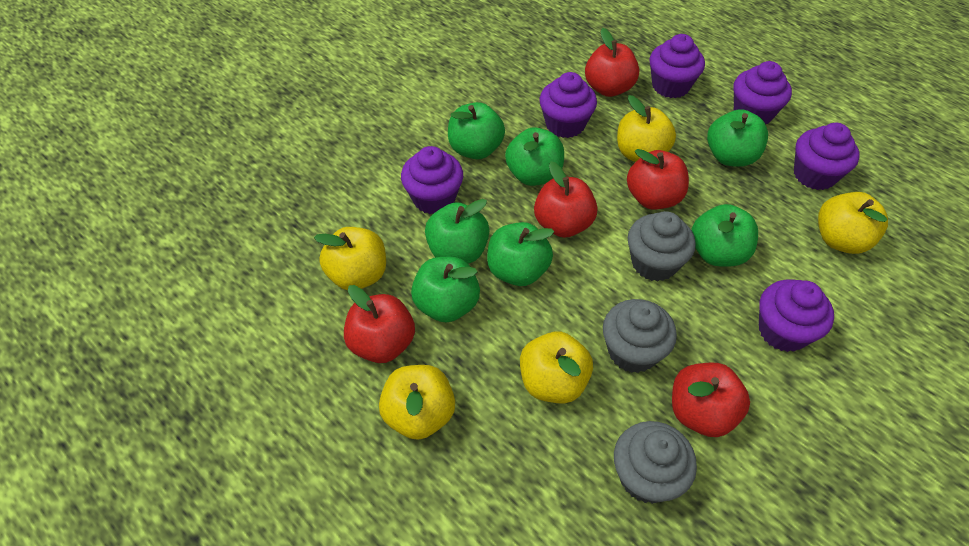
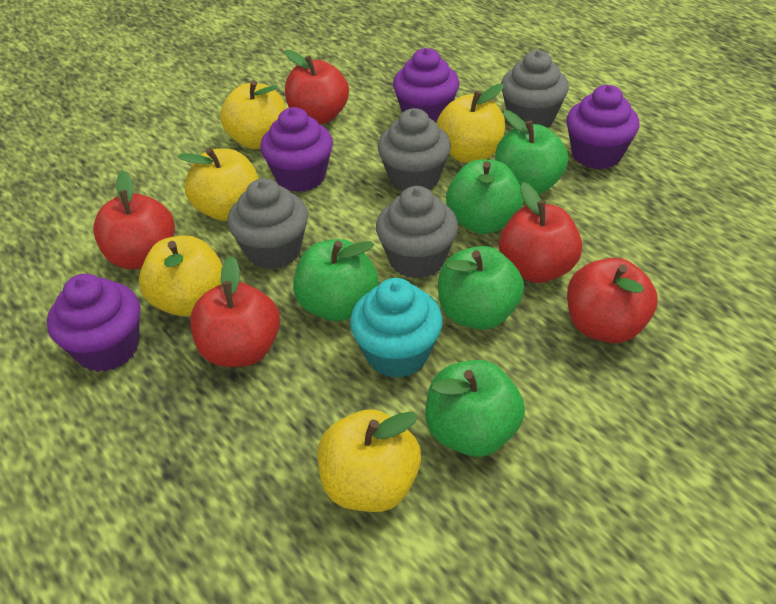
green apple: [411,257,480,323] [425,199,490,264] [448,102,505,159] [487,222,554,286] [505,127,564,186] [691,204,758,267] [707,109,768,167] = 7 -> [293,239,378,321] [425,360,525,457] [438,246,524,330] [446,159,523,234] [495,110,568,195] = 5
grey cupcake: [603,299,677,373] [614,421,697,504] [628,211,696,282] = 3 -> [228,178,308,269] [376,186,458,279] [378,108,451,192] [501,50,569,128] = 4
purple cupcake: [401,146,463,214] [540,72,597,138] [649,34,705,98] [734,61,792,124] [759,279,834,352] [794,123,860,190] = 6 -> [47,274,140,372] [260,107,333,192] [393,48,459,123] [566,85,639,169] = 4
turquoise cupcake: none = 0 -> [350,278,443,378] = 1

